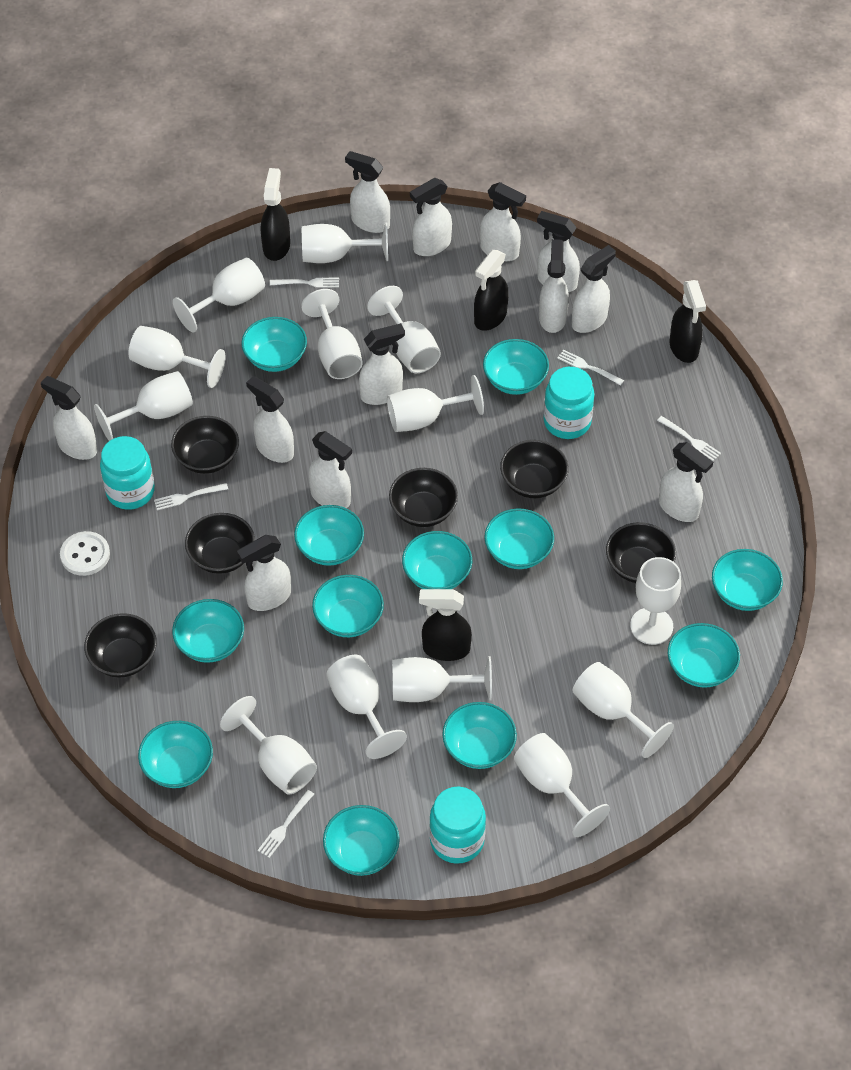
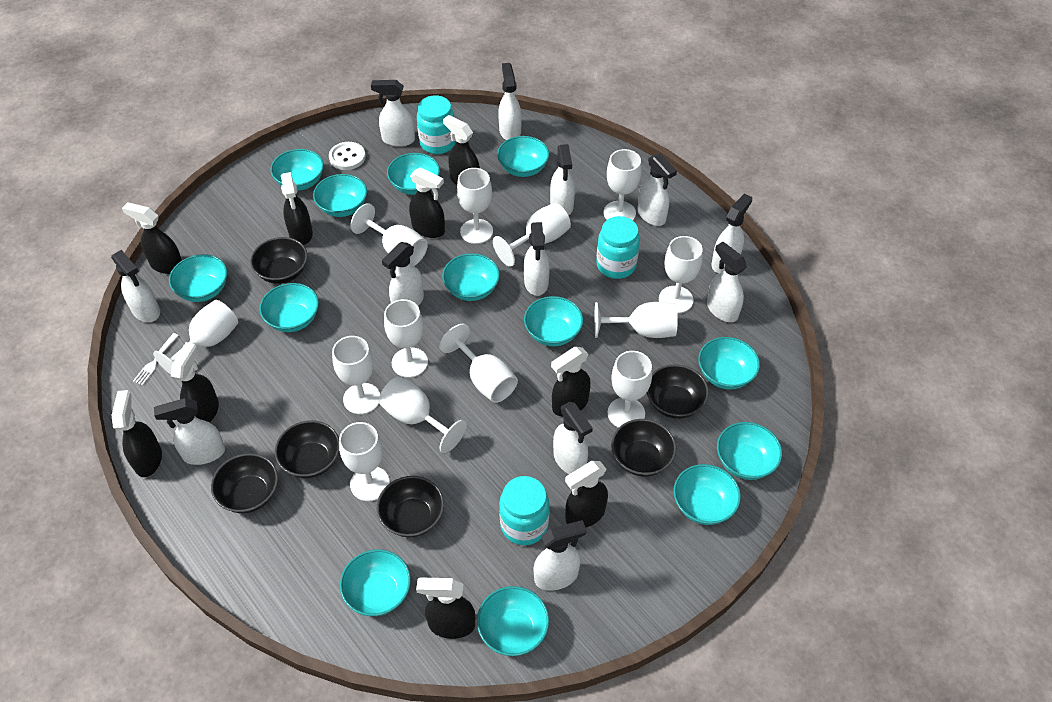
black spray bottle: [261,168,290,261] [419,589,472,661] [474,250,509,331] [670,280,706,363] = 4 -> [111,390,162,477] [122,202,182,274] [171,342,219,423] [281,172,313,245] [409,167,445,238] [416,578,475,639] [443,115,480,185] [551,347,591,417] [565,461,608,527] = 9
turquoise bowl: [138,721,213,788] [172,599,244,663] [241,317,307,372] [294,505,364,566] [312,575,384,637] [323,805,400,876] [402,531,472,589] [442,702,517,769] [483,339,549,395] [485,508,554,569] [668,623,740,688] [712,549,783,611] = 12 -> [169,254,227,302] [260,283,319,332] [271,149,324,191] [313,174,367,217] [340,549,411,616] [387,153,440,195] [442,253,500,301] [477,586,549,656] [497,136,549,177] [524,296,583,346] [673,464,741,525] [698,337,760,389] [717,422,782,480] = 13
white fork: [154,483,228,511] [258,790,314,858] [270,278,339,288] [557,349,624,386] [657,416,721,461] = 5 -> [133,333,179,385] = 1

